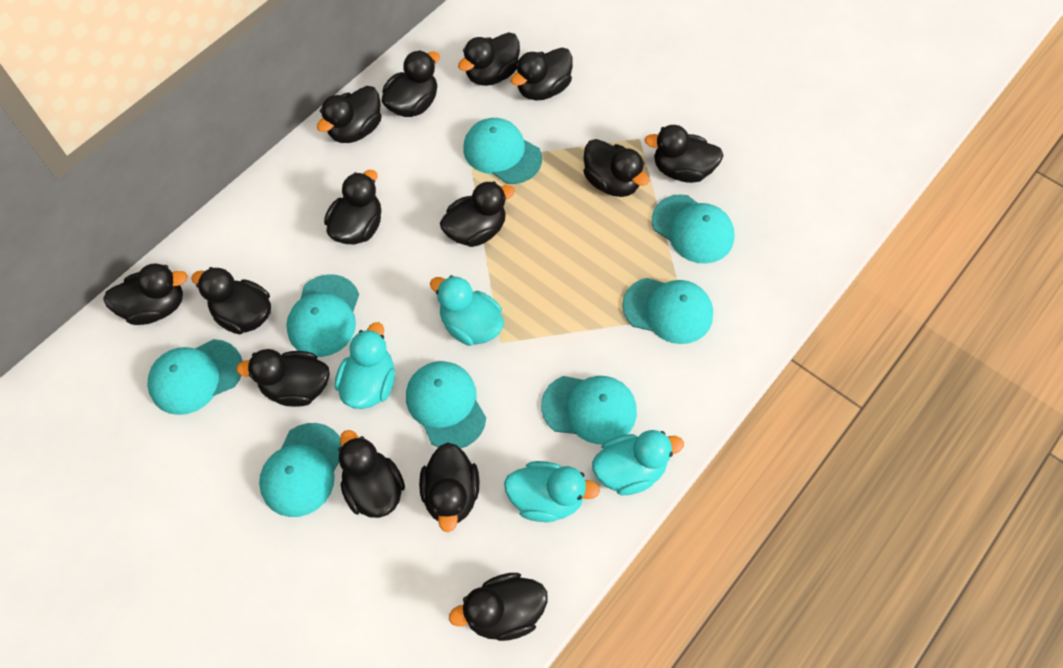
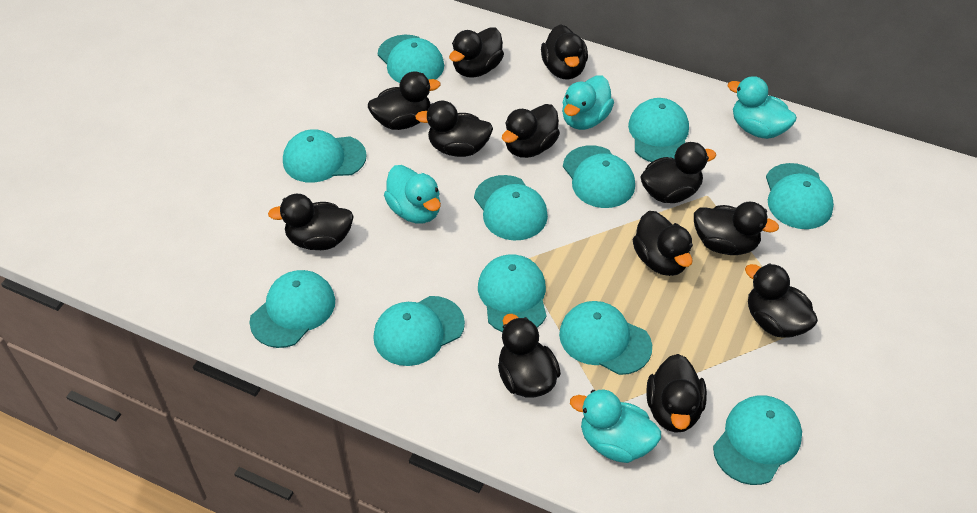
black duck: [103,263,188,325] [191,267,271,334] [236,349,330,407] [317,86,382,143] [324,170,381,244] [338,430,405,518] [382,50,440,117] [419,443,480,532] [440,181,515,247] [449,573,548,641] [458,32,520,86] [511,47,573,101] [583,139,649,197] [644,125,724,183] = 14 -> [268,194,354,250] [368,71,440,130] [415,101,493,157] [449,27,504,78] [498,314,561,398] [502,104,560,158] [541,24,588,80] [633,211,693,276] [640,142,716,203] [646,354,707,433] [694,202,779,255] [745,263,818,338] = 12
turquoise cap: [147,339,242,415] [259,423,342,517] [286,274,359,357] [406,361,486,449] [463,118,542,184] [541,376,637,444] [622,278,713,344] [652,194,734,264] = 8 -> [250,270,335,348] [283,129,367,183] [373,296,465,366] [378,35,444,83] [474,175,548,240] [478,255,546,332] [559,301,652,375] [563,145,635,208] [628,98,689,162] [713,395,802,485] [766,163,834,229] = 11

